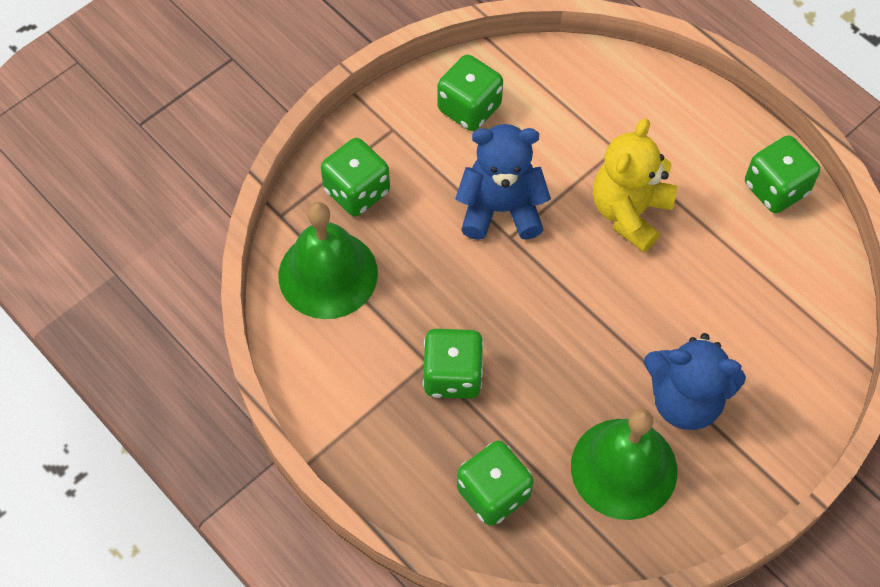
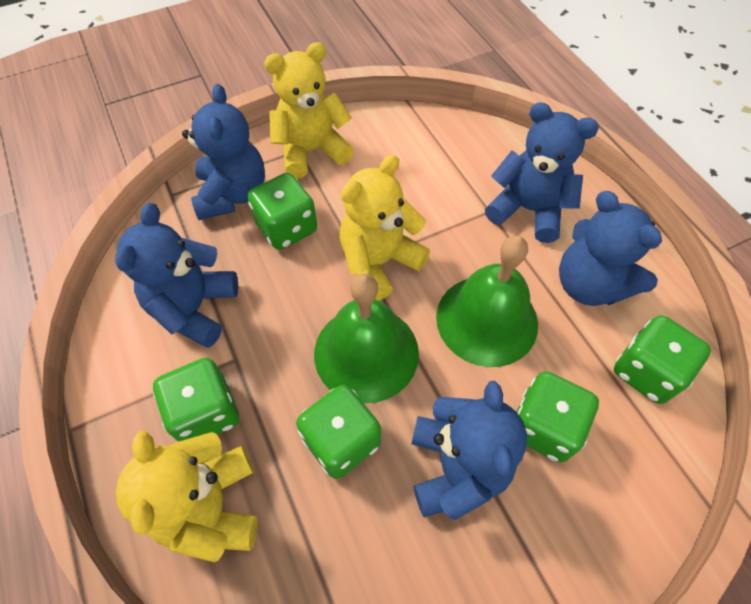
blue teddy bear: [455,124,551,240] [644,333,746,430] = 2 -> [115,203,238,348] [182,84,265,220] [411,381,527,520] [485,102,599,243] [559,191,662,306] = 5
yellow teddy bear: [593,119,677,252] = 1 -> [116,430,258,562] [264,42,354,179] [339,155,430,301] = 3

